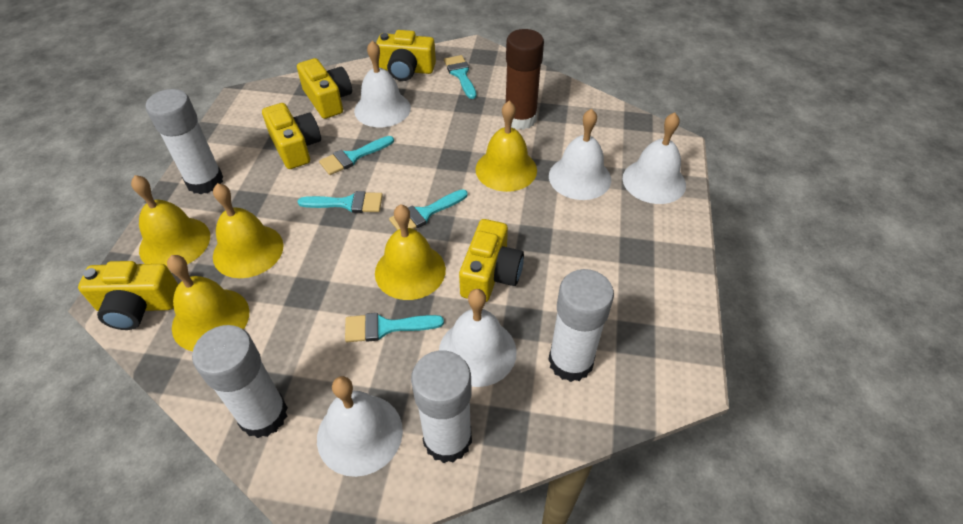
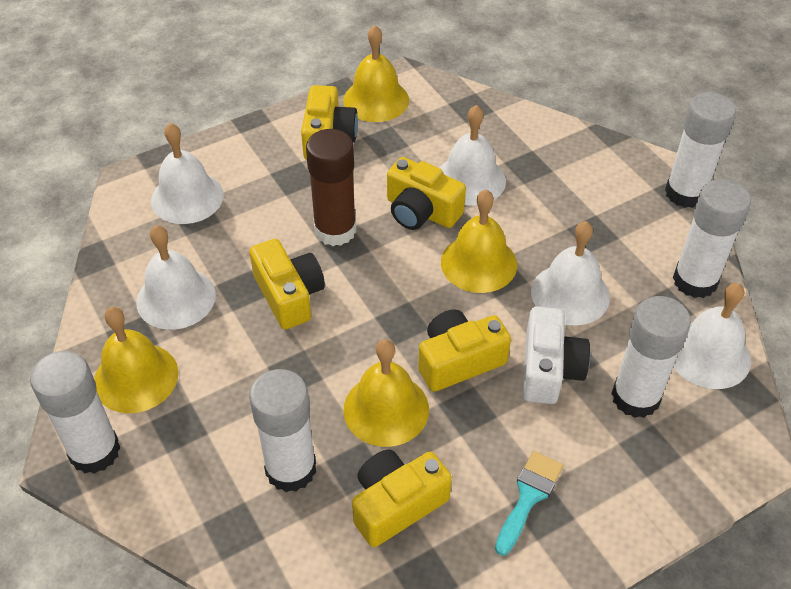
turquoise brush: [298,191,383,213] [319,136,394,175] [345,313,444,342] [389,189,468,230] [444,55,476,99] = 5 -> [495,451,564,556] = 1
white camera: none = 0 -> [523,306,590,404] = 1
white glue stick: [146,89,223,194] [192,325,288,438] [411,350,472,463] [548,269,614,382] = 4 -> [30,351,120,474] [249,369,316,492] [611,296,691,418] [665,92,736,208] [673,179,751,298] = 5
yellow bell: [131,175,210,269] [167,255,249,351] [213,183,284,278] [375,204,446,300] [476,101,537,192] = 5 -> [94,307,178,413] [343,25,409,122] [343,339,429,447] [441,189,517,293] = 4

